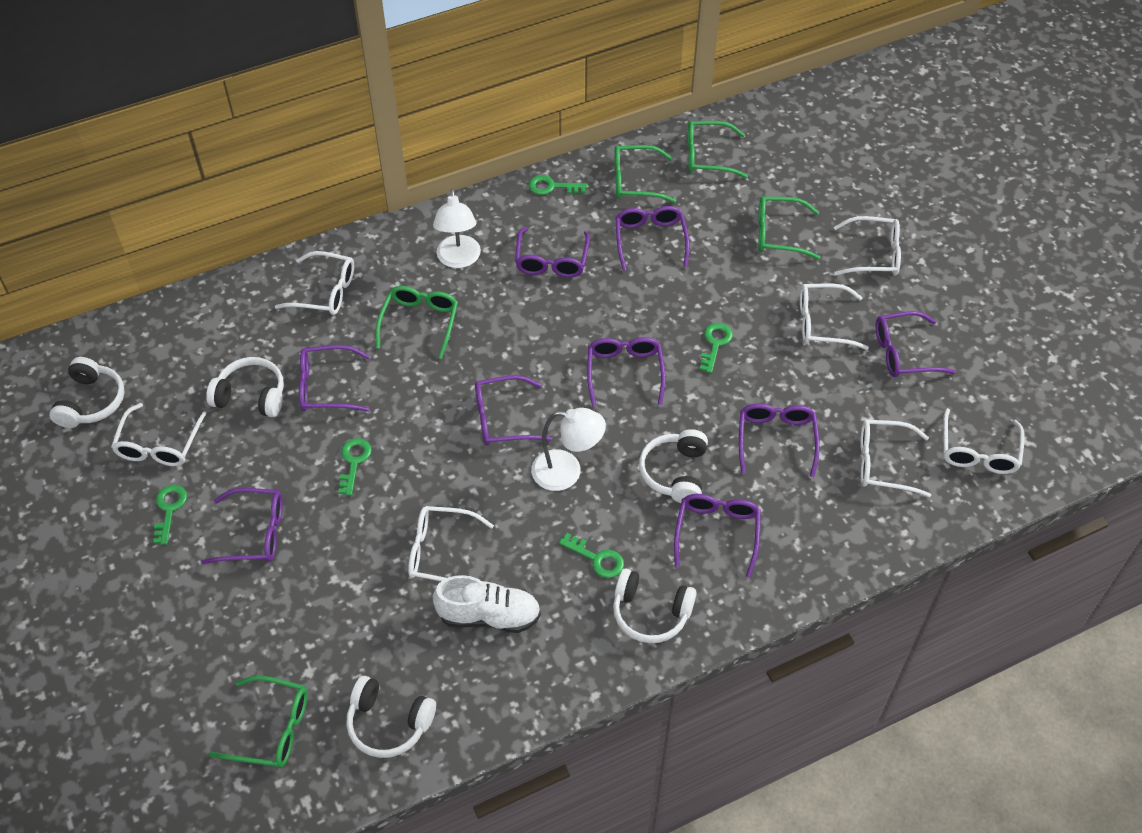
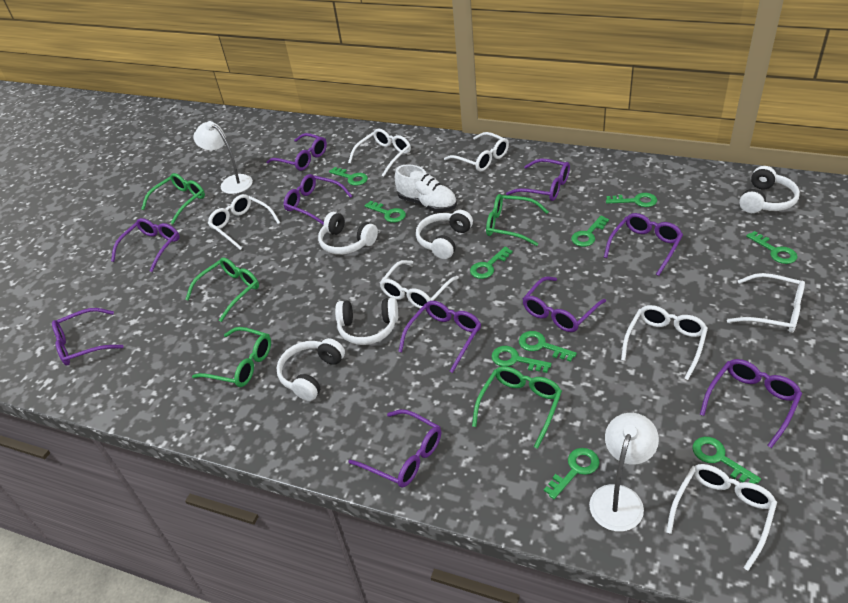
green key: [153,485,187,545] [338,438,372,496] [529,175,587,195] [559,533,624,578] [700,323,733,373] = 5 -> [329,167,368,186] [364,201,406,223] [470,247,513,279] [491,346,552,373] [519,331,577,362] [544,448,599,499] [571,216,609,247] [606,193,657,207] [693,437,761,484] [746,231,798,264] = 10
purple glasses: [201,488,283,564] [299,345,370,412] [475,375,552,446] [515,227,590,278] [587,337,665,407] [615,206,690,271] [674,494,761,577] [739,403,820,477] [875,311,956,377] = 9 -> [52,308,124,366] [111,218,180,272] [266,133,327,171] [283,174,352,225] [348,409,441,488] [398,301,481,373] [506,159,570,201] [523,277,606,332] [604,213,683,276] [700,359,802,448] = 10

